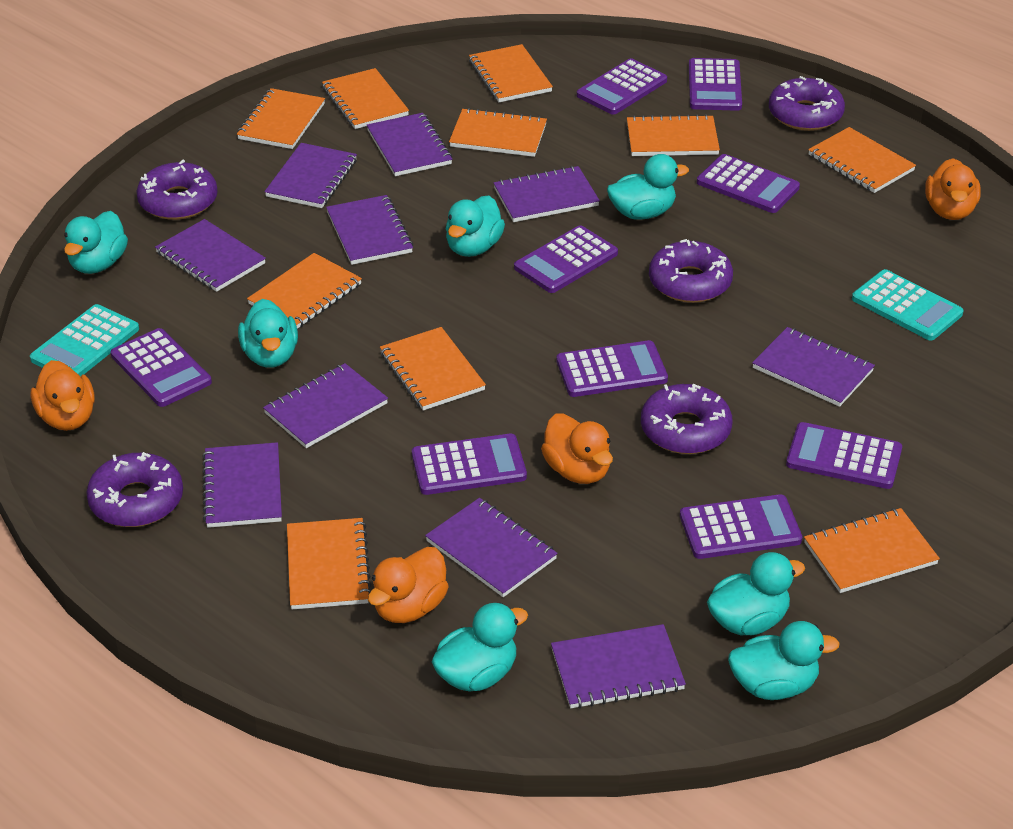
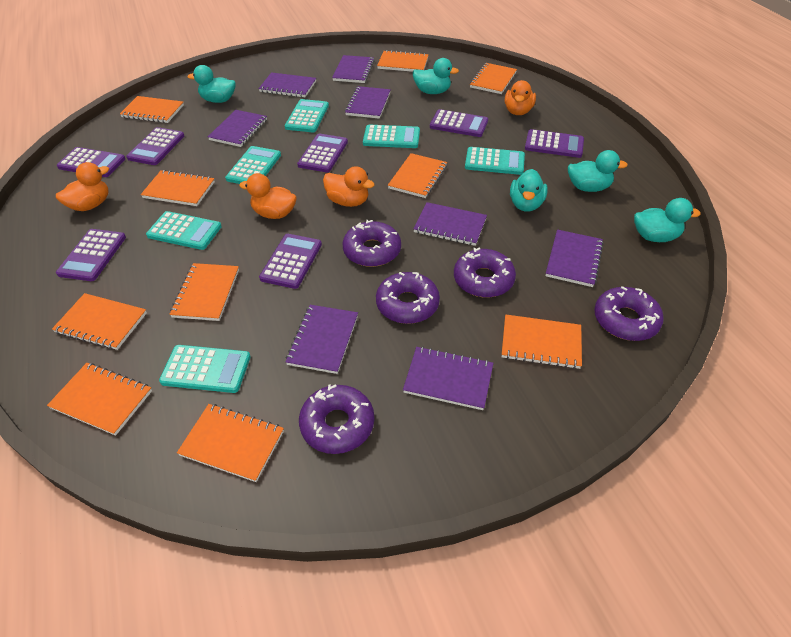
purple calculator: [111,328,212,407] [412,433,527,495] [514,225,618,293] [556,340,668,397] [577,58,667,115] [680,494,802,559] [689,58,742,111] [697,154,800,213] [786,422,902,489] = 9 -> [56,229,126,281] [57,147,125,177] [126,127,184,165] [259,234,322,289] [297,133,348,173] [430,109,488,137] [525,129,584,158] = 7
purple notebook: [155,219,266,292] [202,442,282,528] [263,363,388,448] [264,143,357,208] [326,195,413,265] [367,113,452,176] [425,498,558,597] [494,166,600,222] [551,624,686,709] [752,327,875,407] = 10 -> [208,110,267,147] [258,72,316,97] [285,305,358,374] [332,55,375,83] [345,86,391,119] [403,347,493,410] [413,202,487,246] [545,229,604,287] = 8
turquoise calculator: [30,304,139,377] [852,269,964,340] = 2 -> [146,211,222,250] [159,345,251,393] [225,146,281,184] [285,99,329,132] [363,125,420,148] [465,147,525,175] = 6
turquoise duck: [64,211,128,274] [238,299,298,368] [431,603,528,692] [446,195,505,257] [607,154,689,220] [707,552,805,635] [728,621,840,700] = 7 -> [188,65,236,103] [413,58,459,94] [510,169,548,212] [568,150,628,192] [634,198,701,242] = 5

